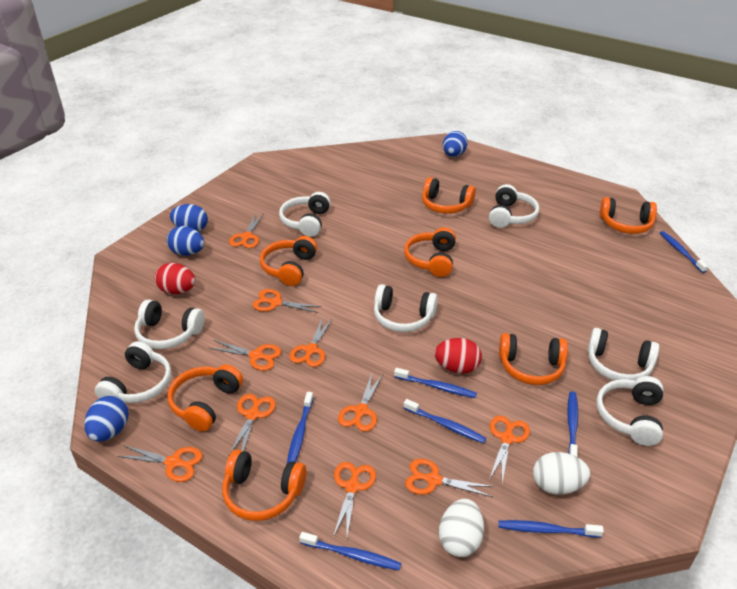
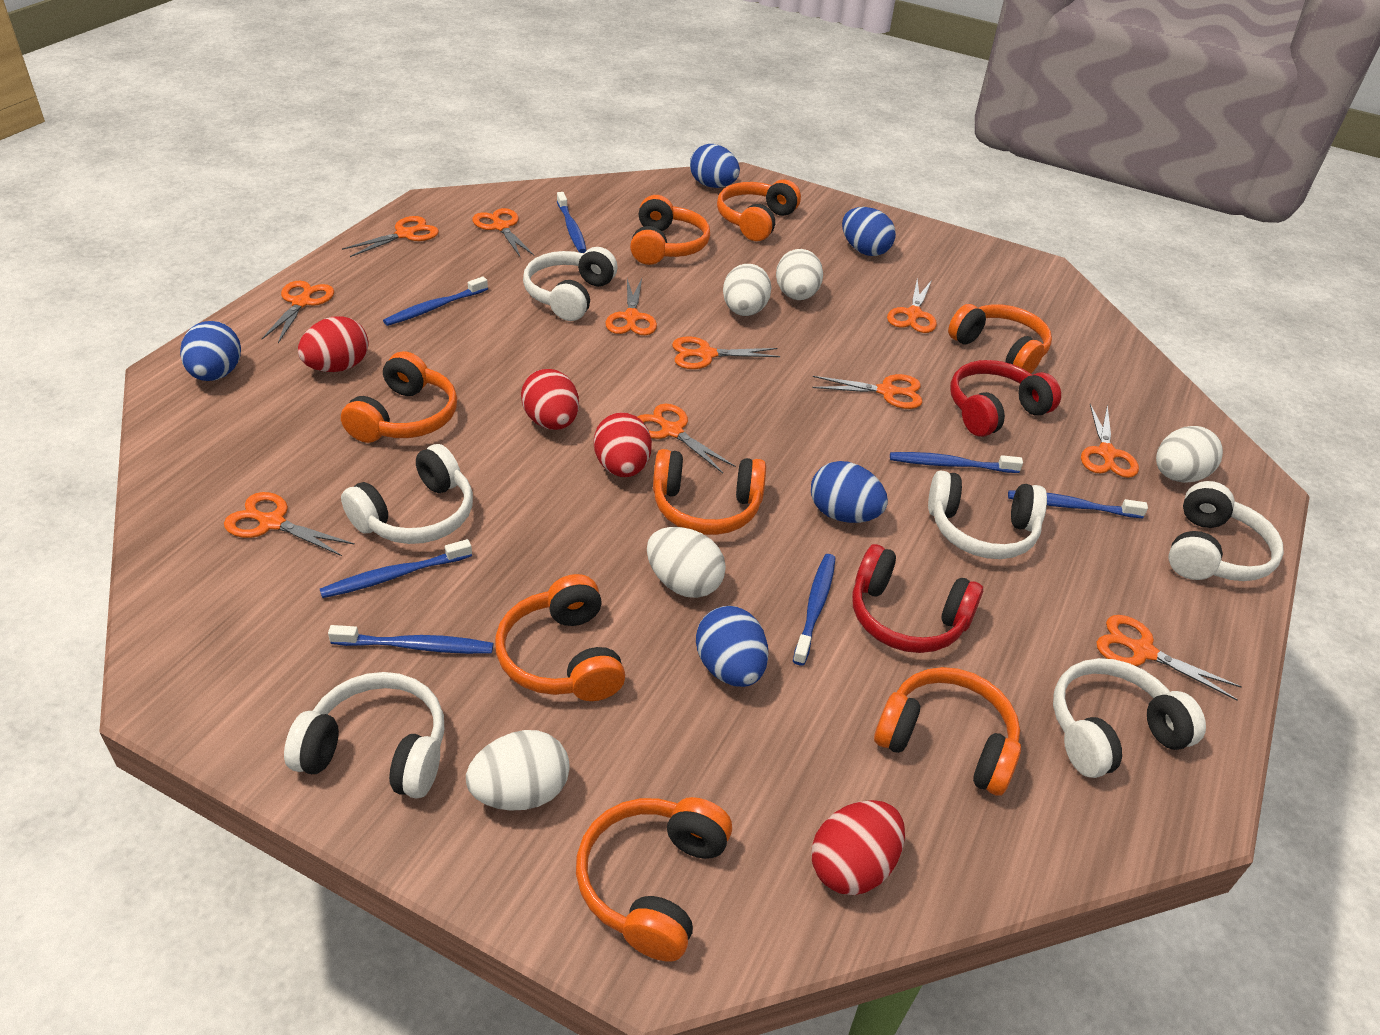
blue egg: [84,396,129,442] [167,226,204,256] [170,204,208,232] [443,131,468,157] = 4 -> [180,321,241,381] [690,144,740,188] [696,606,768,687] [811,461,888,523] [842,207,896,256] = 5
orange headphones: [167,364,243,432] [222,449,306,521] [260,236,317,286] [404,227,456,277] [422,177,476,214] [499,333,568,385] [600,197,657,234] = 7 -> [341,351,457,443] [495,574,625,701] [576,797,732,962] [630,195,710,265] [653,449,766,535] [717,179,801,241] [874,667,1021,796] [948,304,1052,373] = 8
orange scissors: [117,445,202,482] [209,340,281,371] [228,394,276,457] [229,213,264,248] [253,289,322,313] [289,317,333,367] [333,462,376,537] [338,374,383,432] [405,459,494,497] [489,416,530,482] = 10 -> [224,492,355,556] [262,281,334,343] [342,216,439,257] [472,208,534,257] [605,278,657,335] [637,404,736,473] [672,336,780,369] [812,374,923,409] [887,279,937,333] [1081,404,1139,478] [1096,615,1242,701] = 11
red egg: [155,263,195,294] [434,338,482,374] = 2 -> [298,316,369,372] [521,369,579,430] [594,412,652,477] [811,800,905,895] = 4
red headphones: none = 0 -> [852,544,983,653] [950,360,1061,437] = 2
white egg: [439,499,484,557] [533,452,590,495] = 2 -> [466,730,570,811] [647,527,726,598] [723,264,772,316] [776,249,823,300] [1156,426,1223,483] = 5
white headphones: [95,341,171,403] [134,300,205,349] [279,192,331,237] [374,284,438,332] [489,184,539,228] [587,328,659,381] [596,376,663,446] = 7 -> [284,672,444,799] [341,444,473,544] [523,247,617,321] [928,471,1047,559] [1053,658,1206,778] [1168,481,1284,581] = 6

